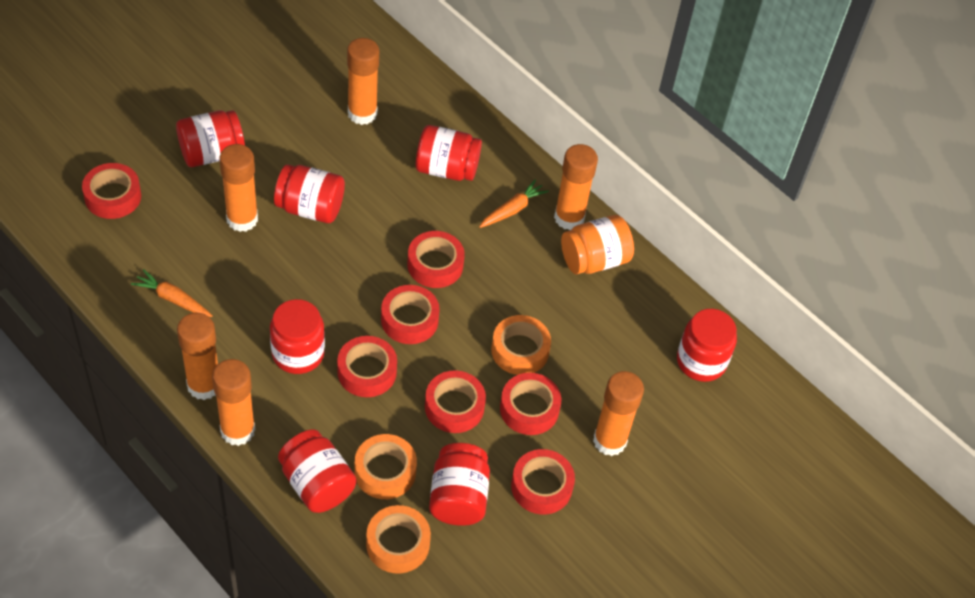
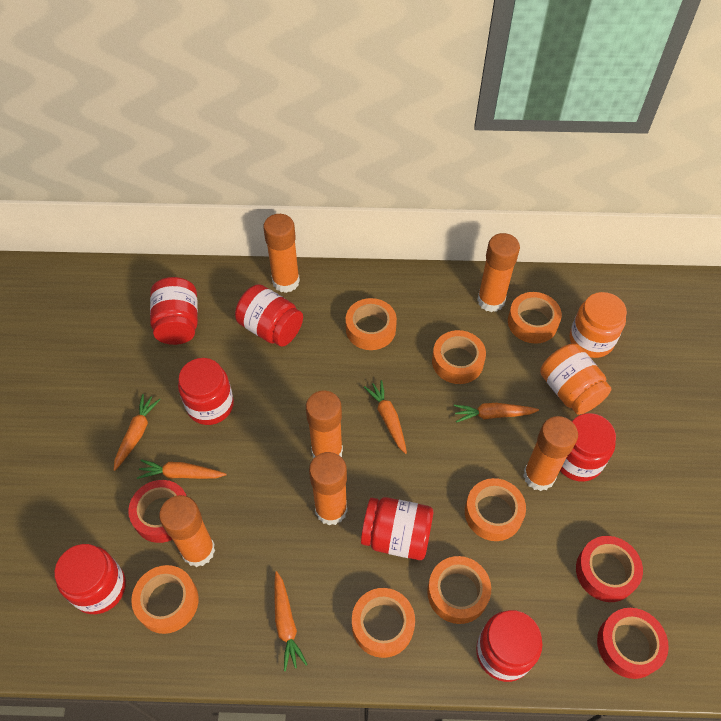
orange carrot: [131,269,213,317] [479,179,549,228] = 2 -> [114,394,161,471] [137,459,226,479] [275,571,308,671] [364,380,407,454] [454,403,539,423] = 5
orange jar: [561,215,634,275] = 1 -> [540,344,611,415] [570,292,627,358] = 2
orange tape: [354,434,417,499] [366,505,431,574] [491,315,551,375] = 3 -> [131,565,199,634] [346,298,397,350] [352,588,415,658] [427,556,491,624] [432,330,486,384] [465,478,526,541] [508,292,562,344] = 7
red tape: [82,163,141,219] [337,336,397,397] [381,285,440,344] [407,231,465,288] [425,370,486,433] [500,373,561,435] [511,449,575,514] = 7 -> [128,480,187,543] [576,536,643,602] [597,608,669,679] = 3

